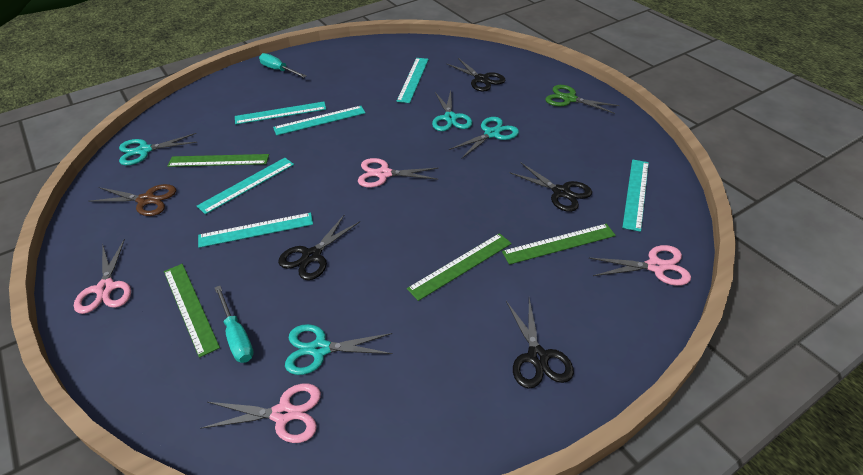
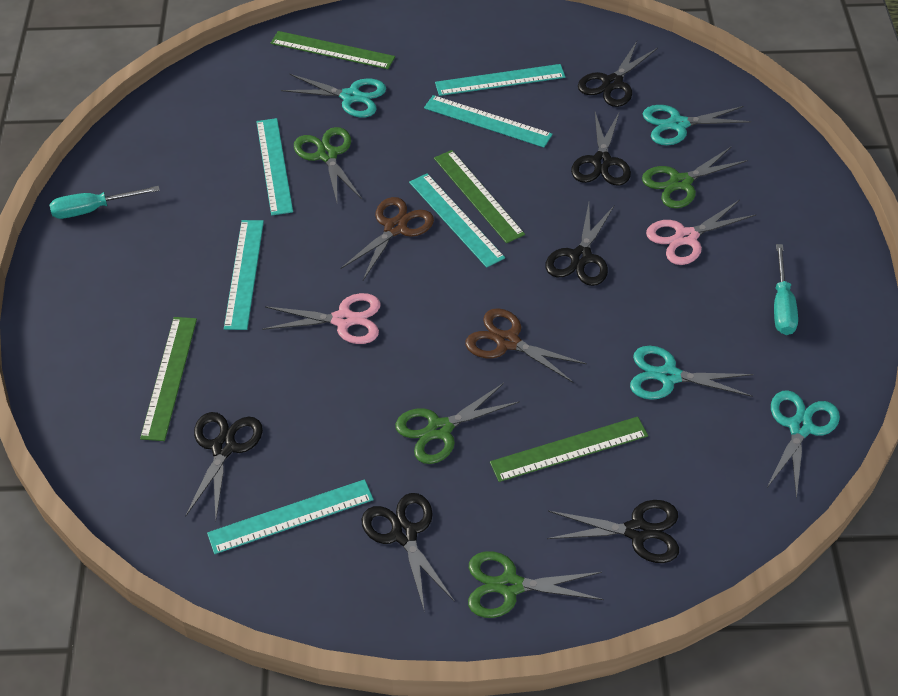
black scissors: [278,215,360,280] [447,58,505,92] [506,298,574,389] [509,163,592,212] = 4 -> [185,412,263,519] [362,493,454,609] [545,203,614,286] [547,500,679,563] [571,111,631,186] [578,41,658,107] = 6
brown scissors: [89,184,176,216] = 1 -> [340,197,434,280] [465,308,587,383] = 2
green scissors: [545,85,620,114] = 1 -> [294,127,362,202] [395,383,520,464] [468,551,604,618] [642,146,748,208] = 4
pink scissors: [74,239,131,314] [201,383,321,443] [358,158,438,187] [589,245,691,286] = 4 -> [262,293,380,344] [646,200,756,265] = 2

